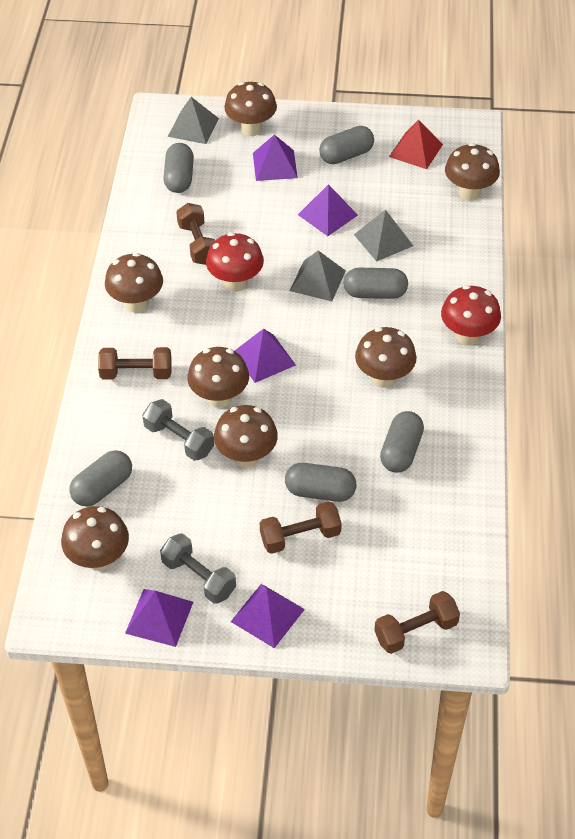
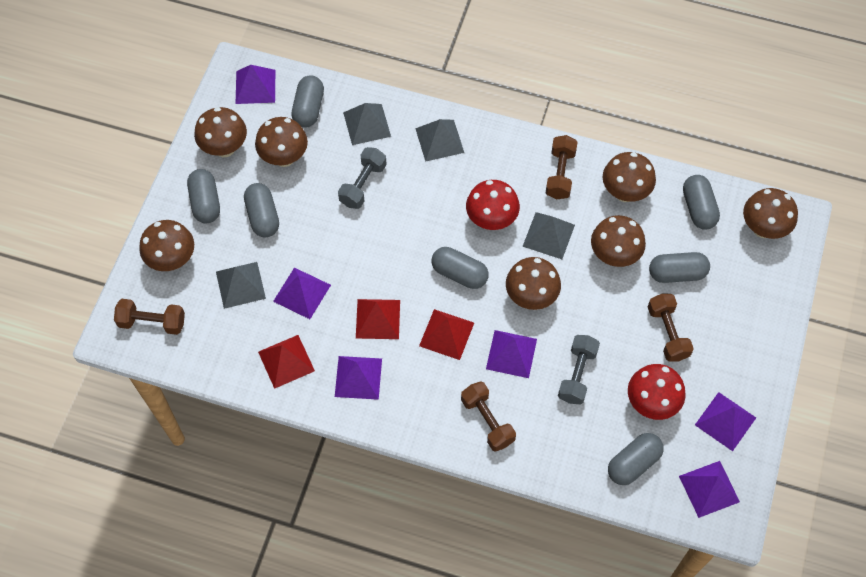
grey capsule: [69,450,132,506] [163,143,194,193] [285,463,356,502] [319,126,374,164] [344,268,408,299] [380,411,424,473] = 6 -> [187,169,220,223] [244,183,279,237] [291,75,324,128] [432,247,488,289] [608,433,664,485] [649,252,710,283] [683,175,720,230] = 7
grey pyramid: [168,97,219,144] [290,250,346,301] [354,210,413,262] = 3 -> [216,262,266,309] [343,103,391,145] [415,119,464,162] [522,212,575,259] = 4
purple pyramid: [125,589,193,647] [231,584,305,648] [235,329,296,383] [253,135,298,181] [298,184,358,236] = 5 -> [236,65,275,104] [273,268,331,319] [335,356,382,400] [486,330,537,378] [679,461,740,518] [695,392,756,451] = 6
red pyramid: [389,120,443,169] = 1 -> [258,335,315,389] [356,299,400,339] [419,309,474,360] = 3

